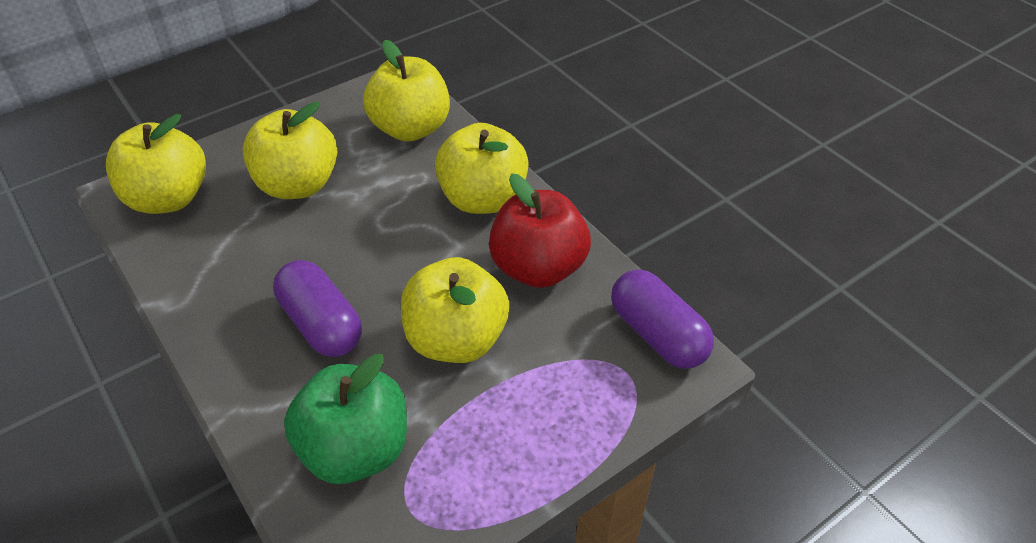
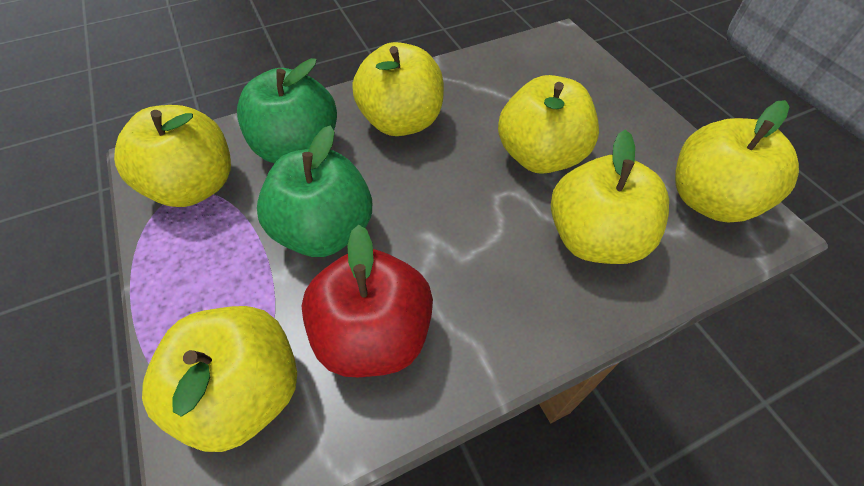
green apple: [284,354,407,484] = 1 -> [237,58,337,163] [257,125,372,257] = 2
purple capsule: [273,260,362,357] [611,269,714,369] = 2 -> none = 0
yellow apple: [106,114,206,214] [243,102,338,199] [363,40,450,142] [401,257,509,363] [435,123,529,214] = 5 -> [114,105,231,207] [142,306,297,452] [353,42,444,136] [498,75,599,174] [551,130,669,264] [675,100,799,222] = 6

